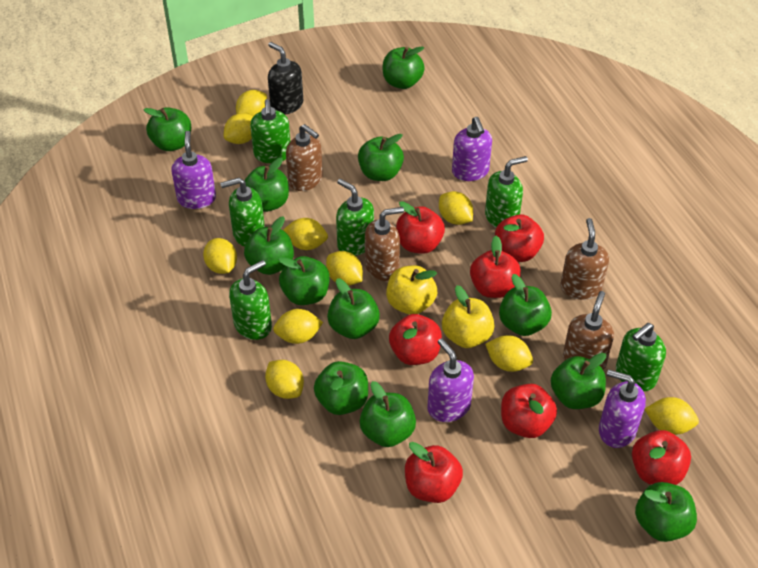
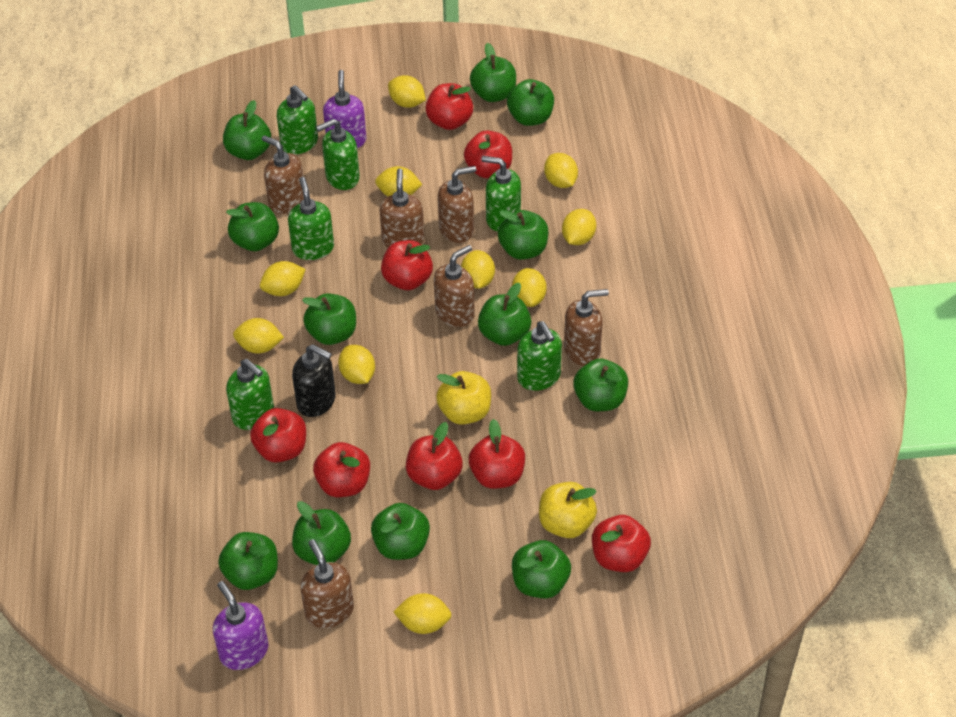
brown soap dispenser: [286,124,323,191] [365,207,404,281] [560,218,609,300] [563,291,614,369] = 4 -> [262,135,304,214] [300,539,354,628] [380,168,424,248] [434,245,475,327] [438,166,476,243] [564,289,609,366] = 6
purple soap dispenser: [171,131,216,209] [427,338,474,422] [452,117,492,181] [599,369,646,448] = 4 -> [213,581,268,670] [323,70,367,148] = 2
red apple: [389,314,442,365] [396,201,445,254] [405,442,463,503] [470,236,521,298] [495,214,544,262] [501,384,557,438] [632,430,691,485] = 7 -> [250,408,306,463] [313,442,370,497] [381,240,433,290] [406,422,463,490] [425,83,473,130] [464,131,512,178] [469,419,525,489] [592,515,651,572] = 8

